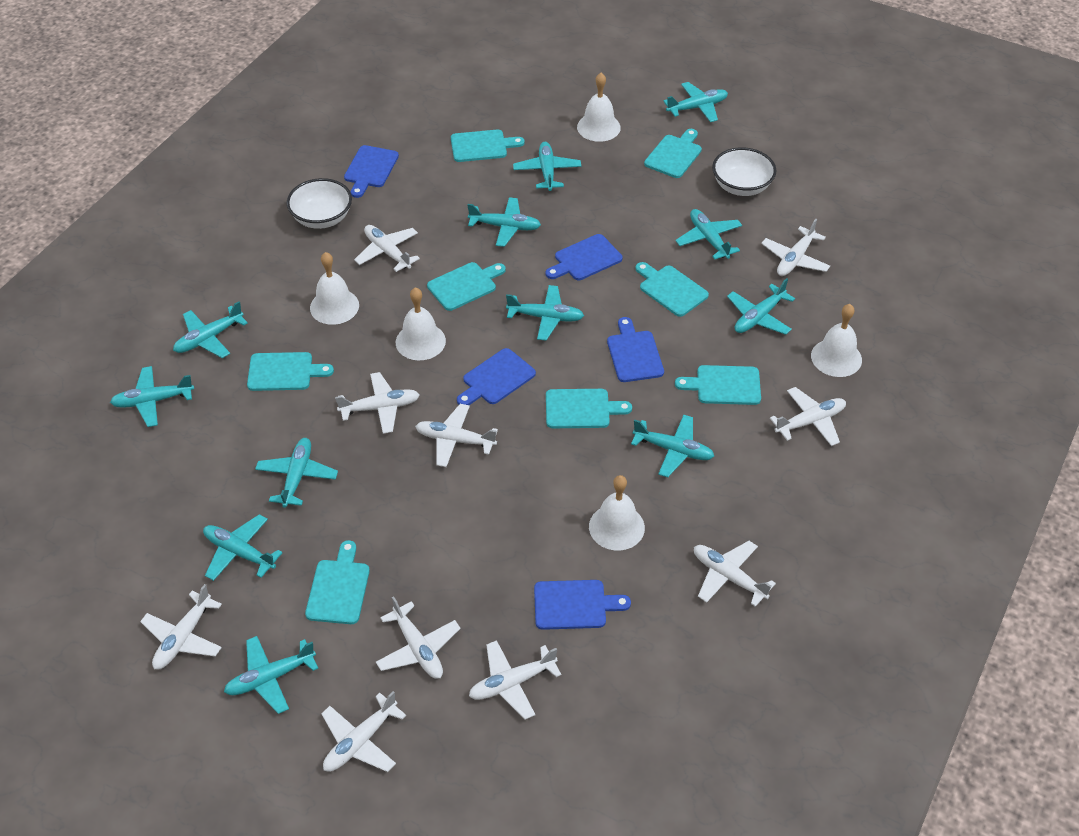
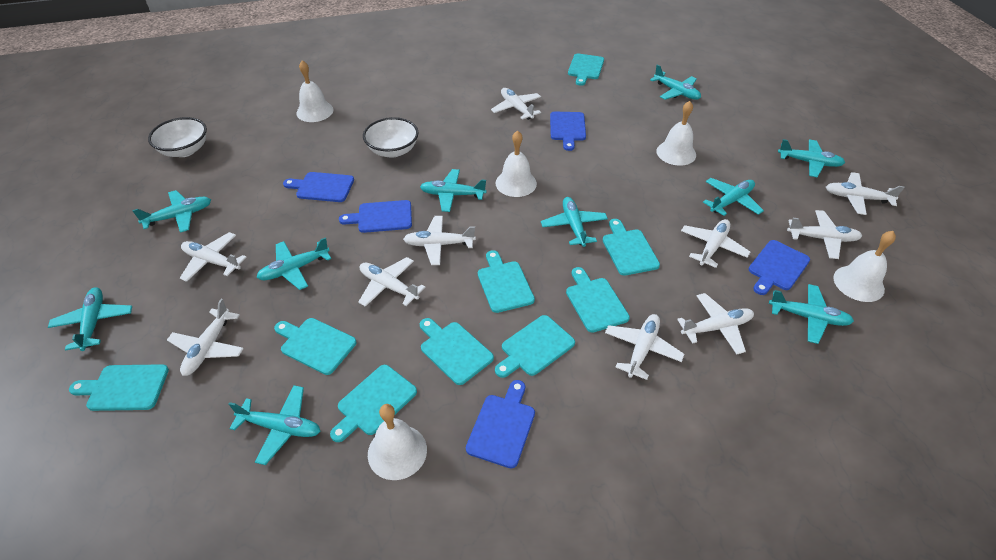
turquoise cutting board: [247,352,334,391] [305,540,370,624] [427,262,506,311] [451,130,525,162] [546,389,632,428] [635,262,709,317] [644,129,702,178] [675,365,761,405] = 8 -> [69,364,169,411] [274,318,356,375] [330,365,417,442] [420,318,494,385] [478,250,535,313] [495,315,575,378] [566,267,630,333] [568,53,604,86] [603,219,660,276] = 9
turquoise plane: [110,366,194,427] [173,301,248,358] [203,514,283,581] [224,636,318,714] [255,438,338,508] [467,197,541,247] [506,285,584,341] [513,142,581,191] [631,415,714,477] [663,82,728,122] [675,209,742,260] [727,278,795,335] = 12 -> [48,287,132,351] [132,190,211,233] [229,385,320,465] [256,237,331,290] [420,169,487,212] [541,197,608,247] [650,65,701,100] [703,178,764,216] [769,284,854,344] [778,139,845,177] = 10

